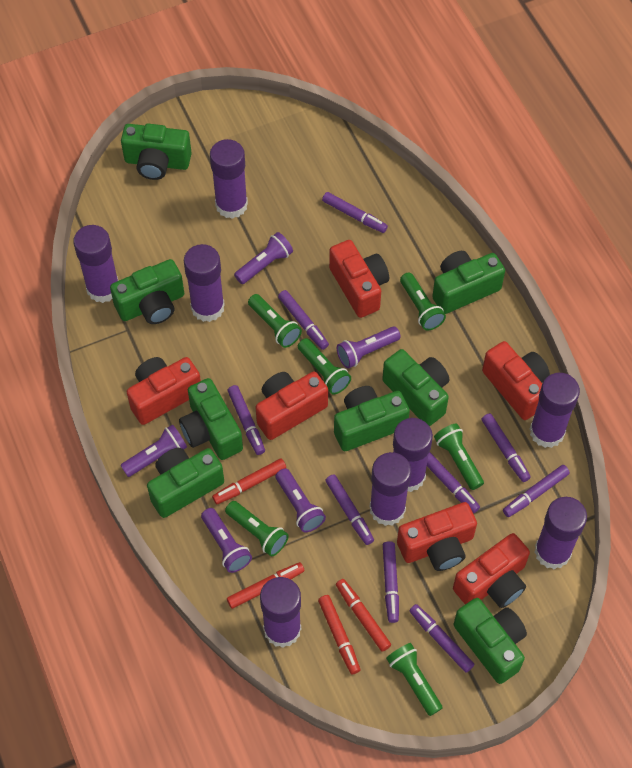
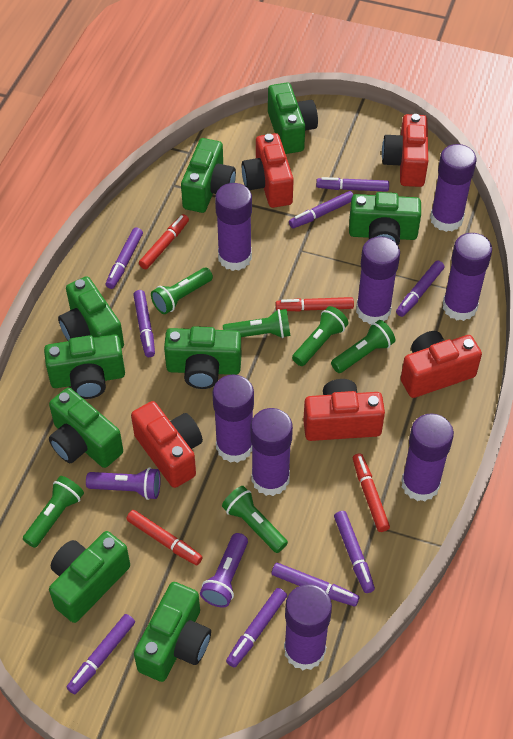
green camera: [110,259,184,324] [121,124,192,180] [147,448,224,518] [179,378,243,460] [334,386,410,451] [382,349,449,426] [432,251,505,314] [454,598,527,684] = 8 -> [44,334,125,399] [49,388,123,468] [49,531,130,623] [58,276,124,349] [134,582,211,682] [164,326,241,389] [181,138,236,213] [268,82,318,154] [349,192,421,245] = 9
purple flashlight: [120,424,187,477] [201,508,252,573] [234,232,293,284] [276,468,326,532] [337,326,401,369] = 5 -> [86,467,161,500] [200,533,248,607] = 2
red camera: [127,357,201,425] [256,372,328,440] [329,240,389,318] [397,502,477,571] [453,533,530,608] [482,341,550,420] = 6 -> [131,401,203,488] [242,133,294,208] [303,379,385,441] [382,114,428,187] [401,331,482,398] = 5

